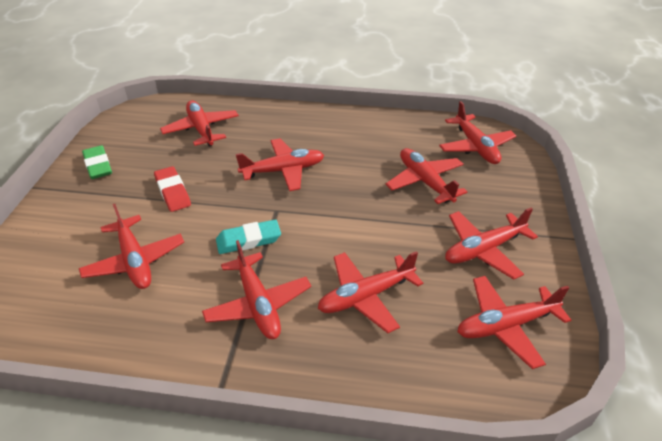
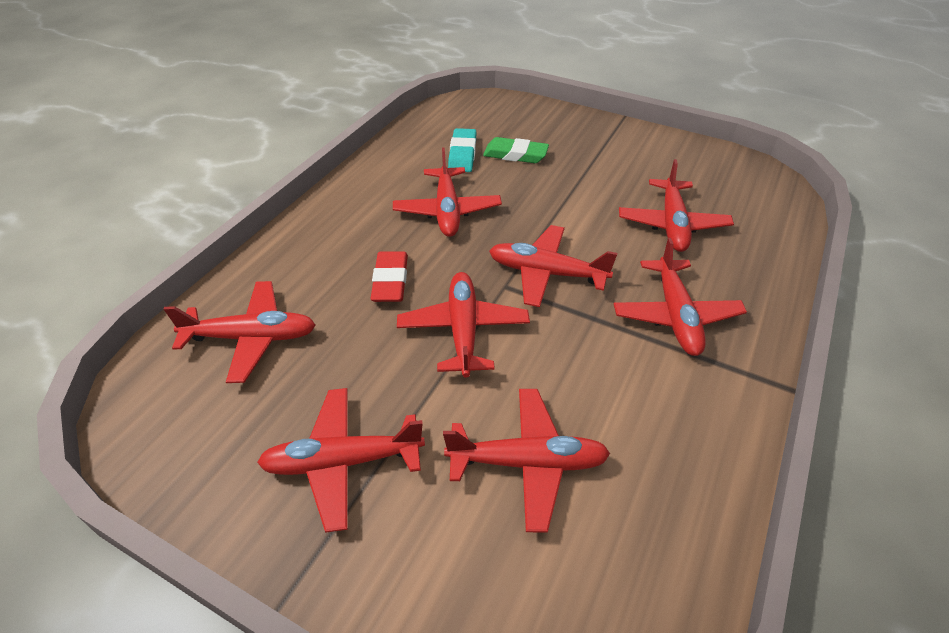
red plane: [79,204,184,289] [160,101,239,146] [202,240,311,339] [236,138,324,191] [318,251,423,333] [386,148,467,204] [439,101,516,164] [445,208,538,280] [457,276,571,369] = 9 -> [164,281,316,383] [257,388,425,533] [393,147,502,237] [397,272,530,378] [443,389,610,533] [489,225,617,307] [614,238,747,356] [619,159,734,252] = 8

